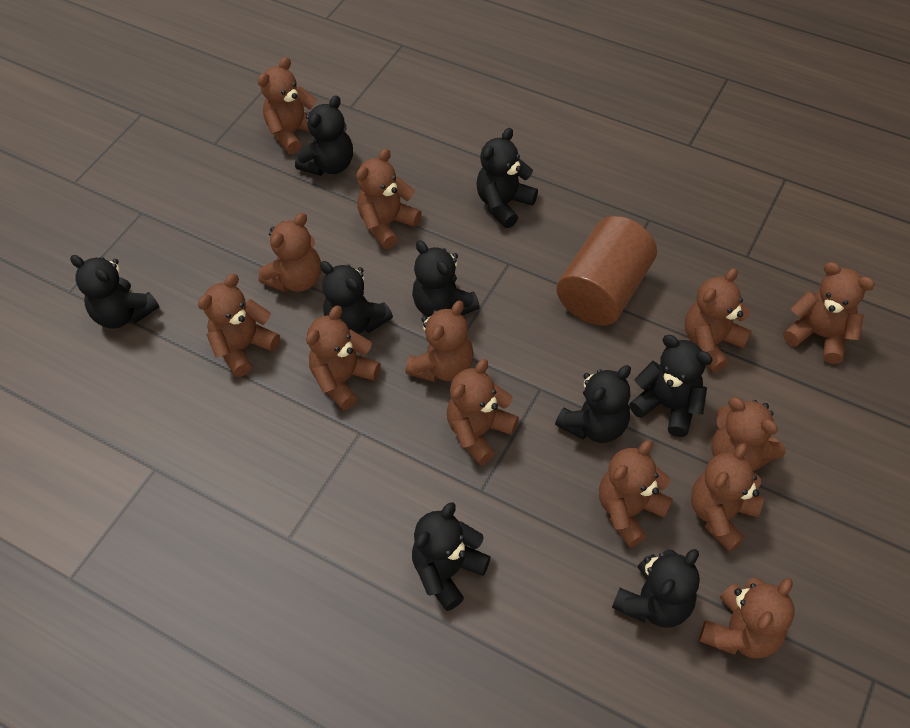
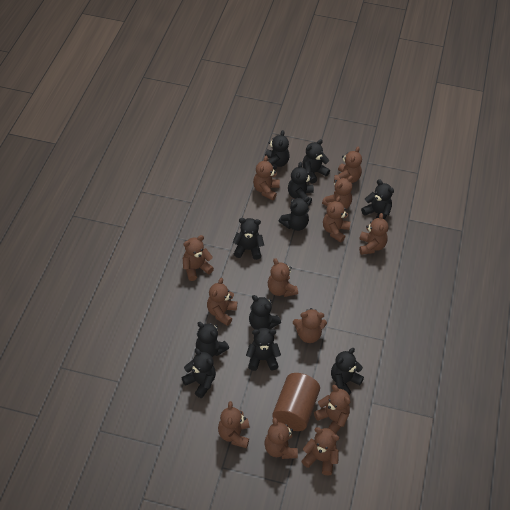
black teddy bear: [70,255,159,329] [295,95,353,176] [320,261,393,334] [412,240,480,317] [412,502,491,611] [476,128,538,228] [555,365,631,443] [612,549,700,628] [629,335,713,437] = 9 -> [182,348,216,398] [196,322,229,357] [232,218,264,260] [246,328,281,371] [249,295,281,330] [265,130,290,169] [279,196,310,231] [288,162,314,206] [302,139,330,184] [331,348,364,395] [361,179,394,220] = 11

